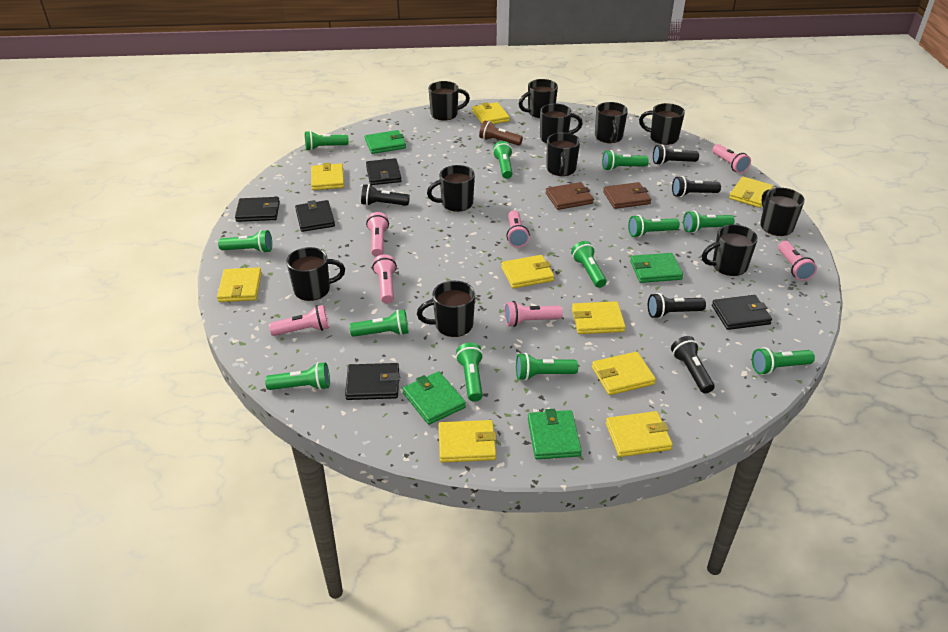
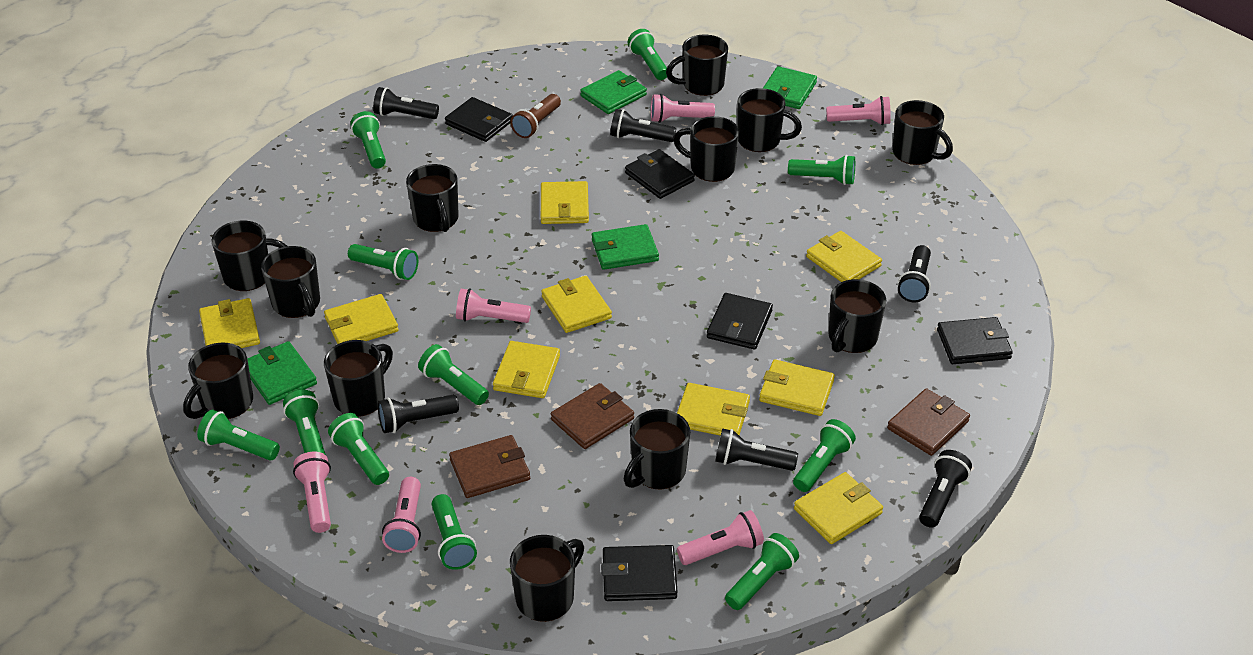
black flashlight: [361,184,410,206] [648,293,706,319] [653,145,699,165] [671,336,714,393] [672,176,721,197] = 5 -> [373,87,439,119] [378,395,459,433] [610,109,676,142] [715,428,798,471] [898,245,931,302] [919,450,972,528] = 6
black mug: [286,247,345,301] [417,281,475,337] [427,165,475,212] [428,81,470,121] [519,79,558,118] [540,104,583,144] [547,132,580,176] [595,102,628,143] [639,103,685,145] [702,224,758,276] [760,188,805,236] = 11 -> [183,343,253,419] [212,221,287,291] [261,246,320,318] [324,340,393,417] [406,164,459,232] [510,535,584,622] [624,409,690,489] [666,35,728,96] [673,116,739,182] [737,88,802,152] [829,279,886,353] [892,100,953,165] = 12
brown wallet: [546,182,594,210] [603,182,651,209] = 2 -> [449,435,530,498] [551,383,634,449] [887,388,970,456] = 3
green flashlight: [218,230,272,253] [265,362,330,390] [305,131,349,151] [349,310,409,337] [456,343,483,402] [493,141,513,179] [516,353,578,381] [571,241,607,288] [602,150,649,171] [628,215,680,238] [683,210,735,233] [752,347,815,375] = 12 -> [197,410,280,460] [283,390,326,455] [328,413,389,485] [348,244,418,280] [350,111,386,169] [418,344,489,405] [432,494,477,570] [628,29,667,80] [725,533,799,610] [788,155,855,185] [793,419,856,492] = 11
pink flashlight: [269,305,329,336] [366,212,389,257] [372,254,397,304] [504,301,563,327] [506,210,530,247] [712,144,751,173] [778,241,817,281] = 7 -> [293,452,331,533] [382,477,421,553] [456,288,531,323] [651,94,715,123] [677,510,764,565] [826,96,891,125] = 6

